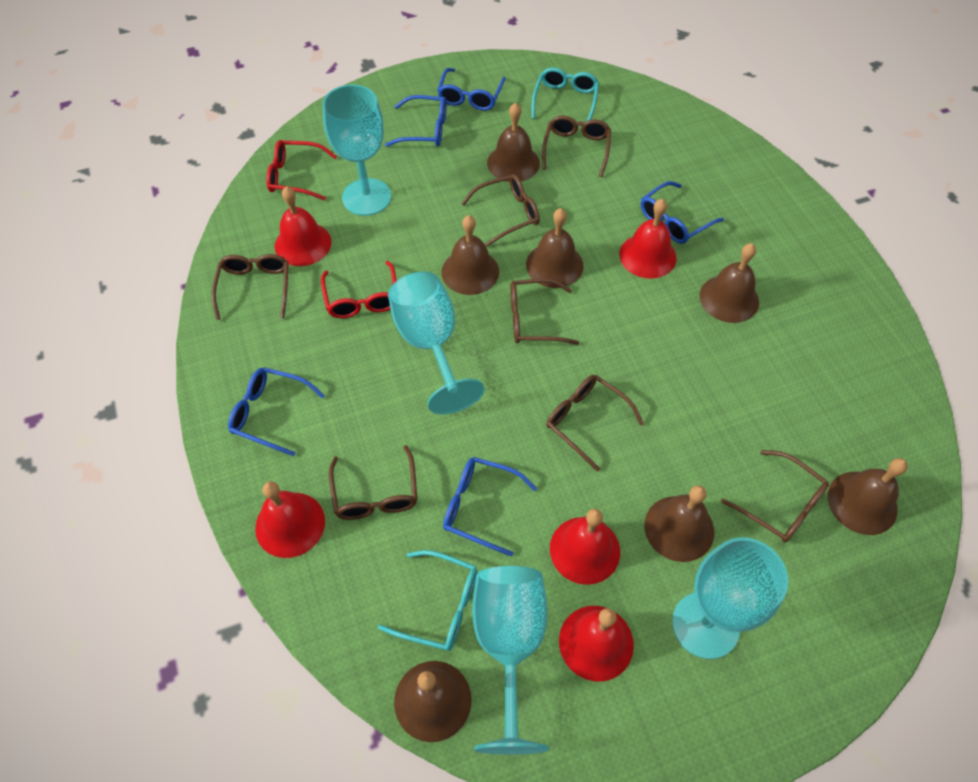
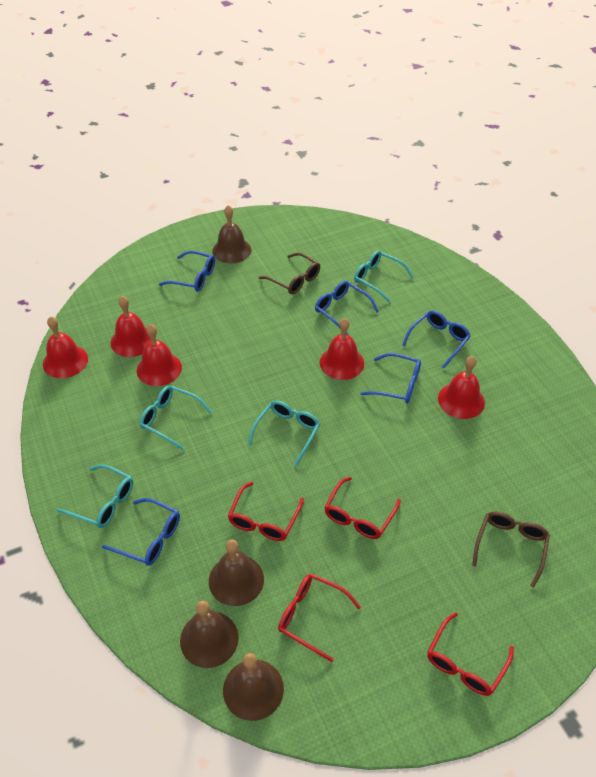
brown bell: [394,661,472,742] [442,215,499,295] [487,103,540,182] [526,208,584,288] [644,485,714,562] [700,243,759,323] [828,458,908,535] = 7 -> [180,601,239,668] [209,540,264,606] [212,205,252,263] [223,653,284,721] = 4
brown glasses: [211,254,289,320] [329,445,417,520] [461,174,540,247] [510,278,579,345] [542,116,611,177] [546,375,644,472] [721,450,829,543] = 7 -> [259,253,320,294] [472,511,550,588] = 2
red glasses: [266,140,337,201] [321,261,396,318] = 2 -> [228,482,304,541] [278,573,361,662] [324,477,401,539] [428,612,514,696] = 4
turquoise glasses: [378,550,478,651] [532,68,599,121] = 2 -> [57,464,133,528] [140,385,212,450] [248,400,320,466] [354,250,414,302] = 4
turquoise goblet: [323,84,391,216] [388,271,485,415] [472,566,549,754] [672,537,789,659] = 4 -> none = 0

